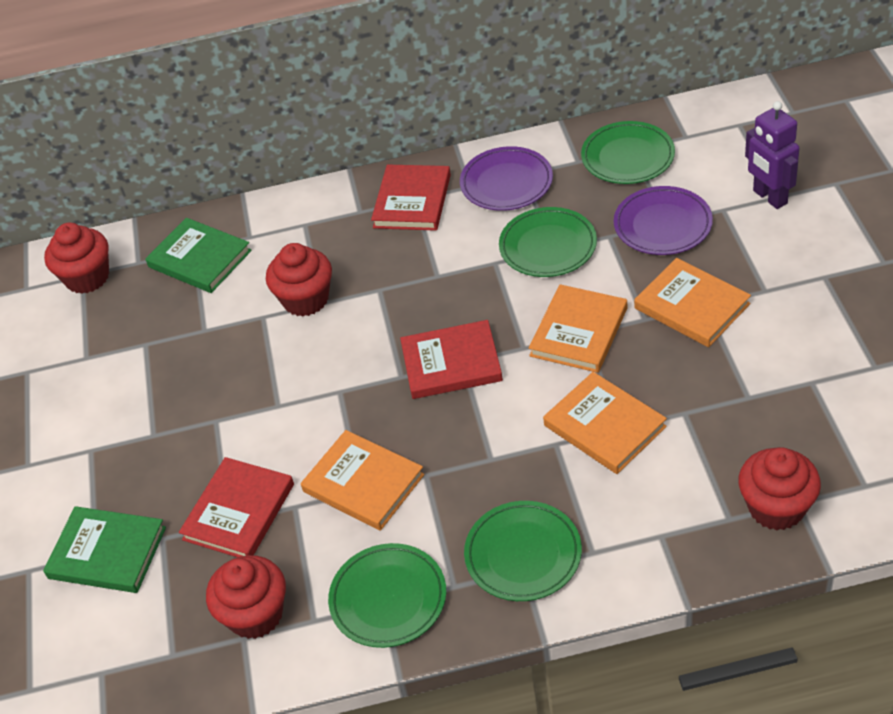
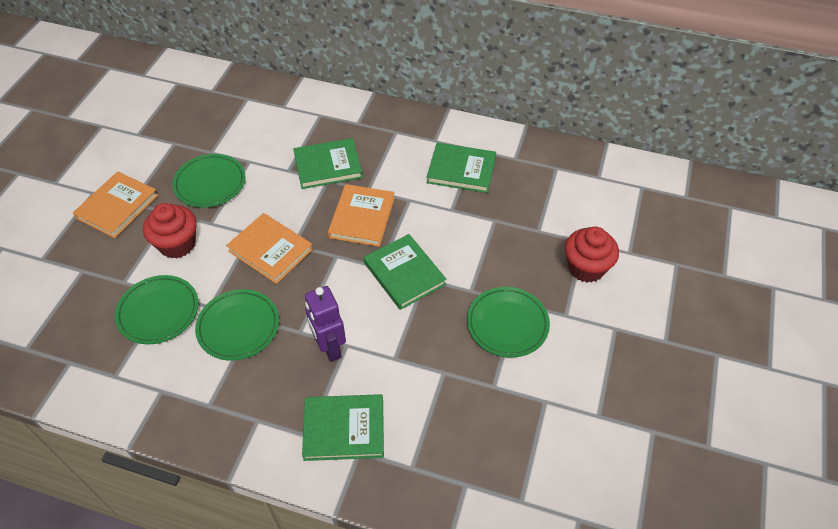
green book: [43,506,166,593] [145,218,252,293] = 2 -> [293,138,363,189] [302,394,384,461] [364,234,447,310] [427,143,496,193] = 4
orange book: [301,430,425,531] [529,284,627,373] [543,372,667,474] [634,258,751,347] = 4 -> [73,171,158,238] [226,213,313,284] [328,184,395,247] = 3
purple plate: [460,146,553,211] [614,186,713,255] = 2 -> none = 0
red book: [179,457,294,557] [371,165,451,231] [400,320,503,399] = 3 -> none = 0
red cupcake: [44,223,109,294] [206,555,286,639] [266,243,332,317] [738,447,821,530] = 4 -> [143,203,197,258] [565,227,619,282] = 2

